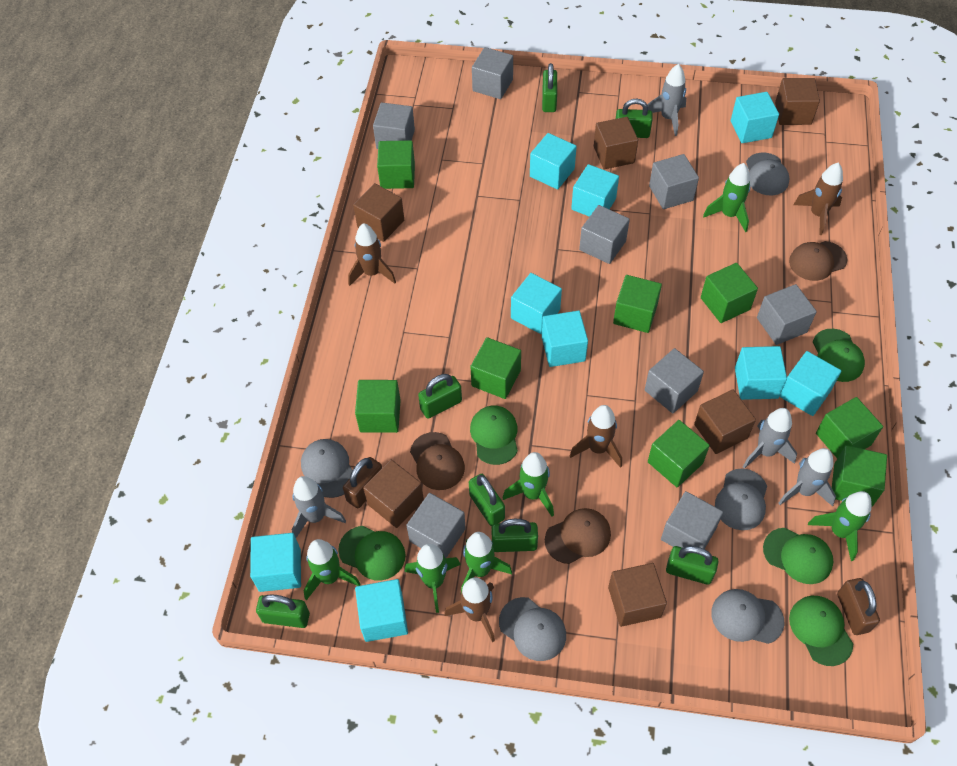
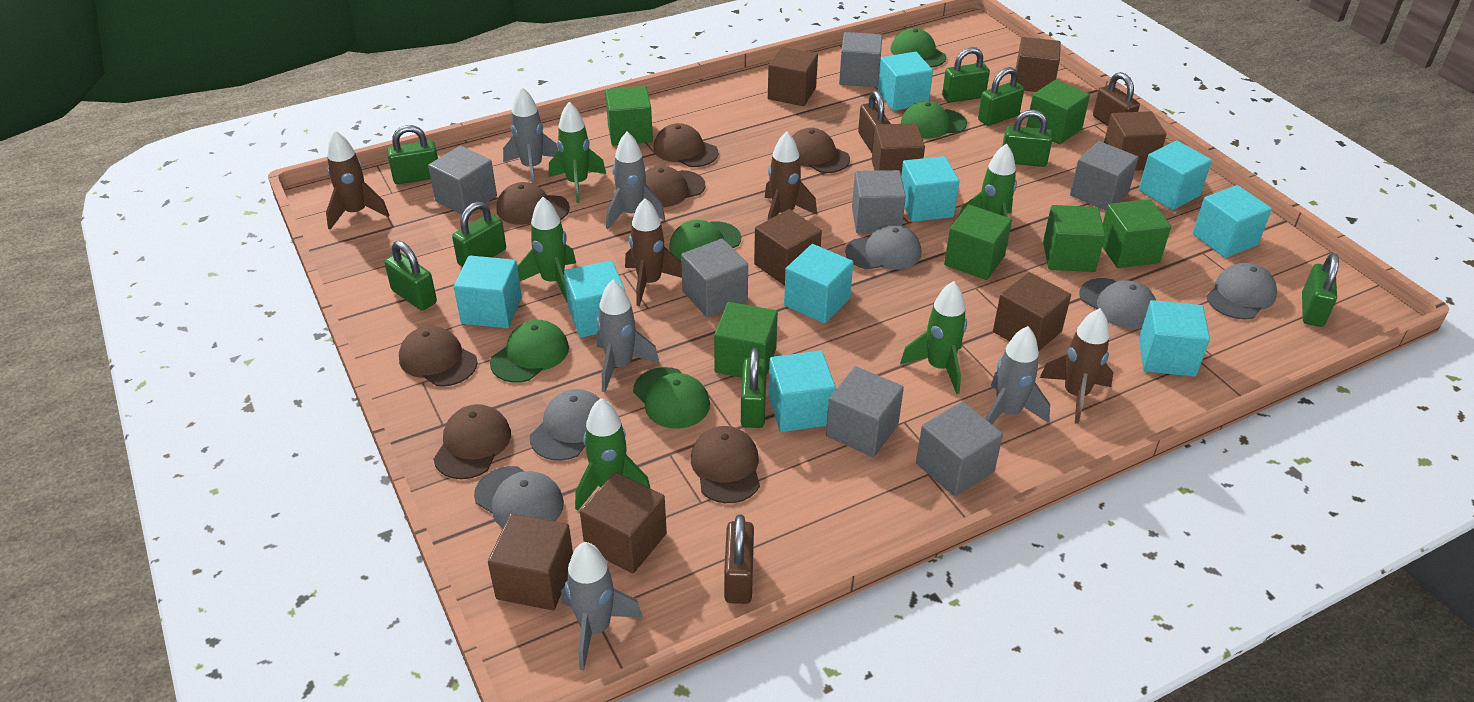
brown cap: [410,432,465,490] [545,508,611,564] [789,241,847,281] = 3 -> [399,326,478,387] [433,404,511,479] [496,182,570,225] [645,166,705,207] [653,123,718,167] [691,426,760,503] [792,128,850,173] = 7
brown cube: [353,183,404,242] [363,460,424,528] [594,117,638,169] [608,563,667,627] [694,389,756,454] [775,78,820,125] = 6 -> [488,513,573,610] [580,472,667,573] [754,209,822,286] [768,47,818,106] [872,123,925,174] [993,272,1071,351] [1015,37,1061,92] [1104,111,1166,171] = 8
brown padlock: [343,457,382,508] [837,578,880,635] = 2 -> [724,514,754,604] [858,90,891,153] [1093,72,1140,126] = 3
green cube: [355,380,401,433] [377,140,415,189] [470,337,521,399] [613,275,662,333] [648,420,710,487] [701,263,758,323] [816,397,883,458] [832,445,887,507] = 8 -> [605,86,653,146] [714,302,778,377] [944,205,1012,280] [1026,80,1090,144] [1043,205,1105,272] [1102,199,1171,268] = 6
green padlock: [256,594,310,628] [418,374,462,419] [469,474,505,526] [491,519,538,552] [542,63,557,112] [616,99,653,138] [666,546,719,585] = 7 -> [385,241,437,311] [387,125,438,184] [452,202,506,267] [741,348,767,428] [942,47,990,103] [978,67,1024,126] [1002,110,1053,167] [1302,253,1339,327] = 8
green rocket: [304,539,361,600] [405,544,461,613] [461,532,512,592] [503,452,554,516] [703,163,750,232] [808,491,872,561] = 6 -> [518,197,576,303] [549,102,606,203] [575,398,650,511] [900,281,967,394] [959,143,1017,247] = 5
grey cube: [373,102,415,149] [406,493,466,558] [472,47,513,99] [579,205,630,264] [645,348,704,413] [649,154,699,209] [661,491,723,549] [757,284,817,345] = 8 -> [428,146,497,214] [681,239,748,317] [826,366,904,457] [839,32,882,87] [852,170,906,233] [916,401,1003,497] [1070,141,1139,210] = 7
grey rocket: [292,476,346,538] [648,64,686,136] [743,408,797,469] [779,448,836,506] = 4 -> [503,86,558,184] [561,542,643,671] [597,280,659,392] [606,132,665,229] [985,326,1050,424] = 5

